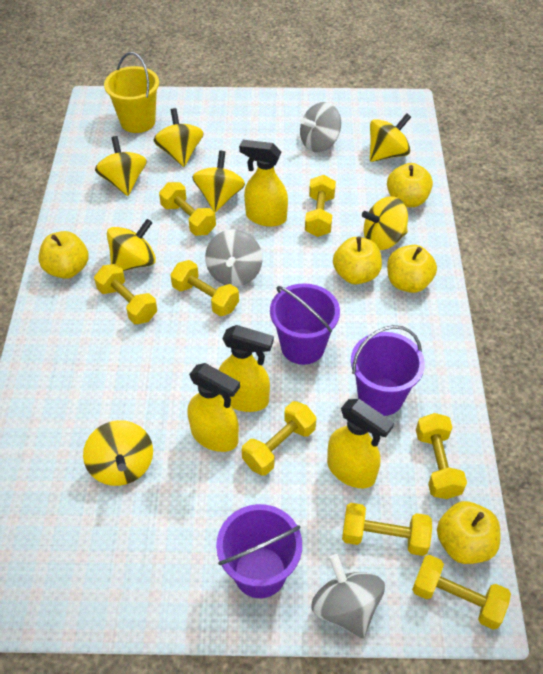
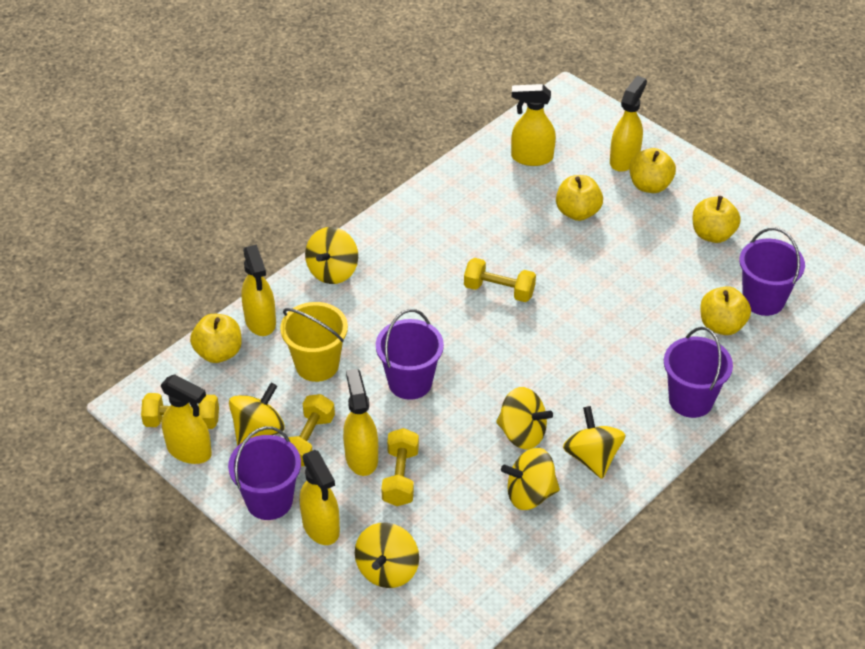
grey spinning top: [205,229,262,287] [300,102,341,152] [311,554,385,638] = 3 -> none = 0
purple bucket: [216,504,302,598] [270,283,340,365] [351,325,425,416] = 3 -> [228,426,301,520] [376,309,444,400] [664,327,733,418] [739,228,805,316] = 4
yellow dumbbell: [94,264,157,324] [159,182,216,236] [170,260,239,316] [242,401,317,475] [305,175,336,237] [342,503,432,556] [412,555,511,630] [416,413,467,499] = 8 -> [141,393,219,429] [284,394,335,466] [381,428,419,506] [464,258,536,302] = 4
yellow spinning top: [83,420,153,486] [95,136,147,196] [107,219,156,271] [153,108,203,167] [192,151,245,212] [362,196,408,250] [370,113,411,162] = 7 -> [229,383,285,445] [305,227,358,284] [355,522,419,588] [496,387,553,449] [501,448,560,510] [563,406,625,479] = 6
yellow spray bottle: [187,363,240,452] [218,325,274,412] [239,140,288,227] [327,399,394,488] = 4 -> [161,374,212,464] [241,245,276,336] [300,450,340,545] [343,369,378,476] [511,84,556,166] [610,76,647,172] = 6

